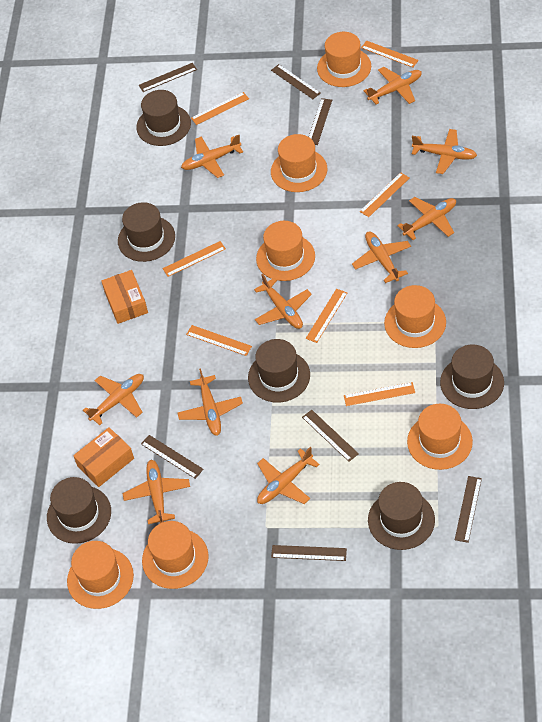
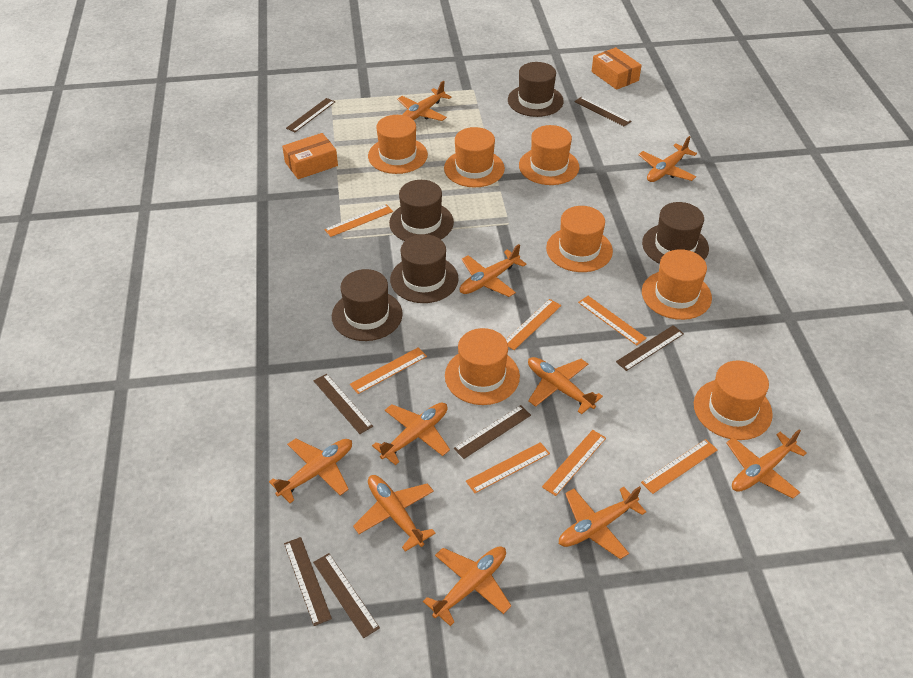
brown hat: [47,477,111,544] [118,202,175,262] [136,90,191,146] [248,339,310,402] [368,482,435,550] [440,344,504,409] = 6 -> [332,269,403,341] [389,180,454,241] [390,234,459,303] [508,62,564,117] [642,202,709,264] = 5

